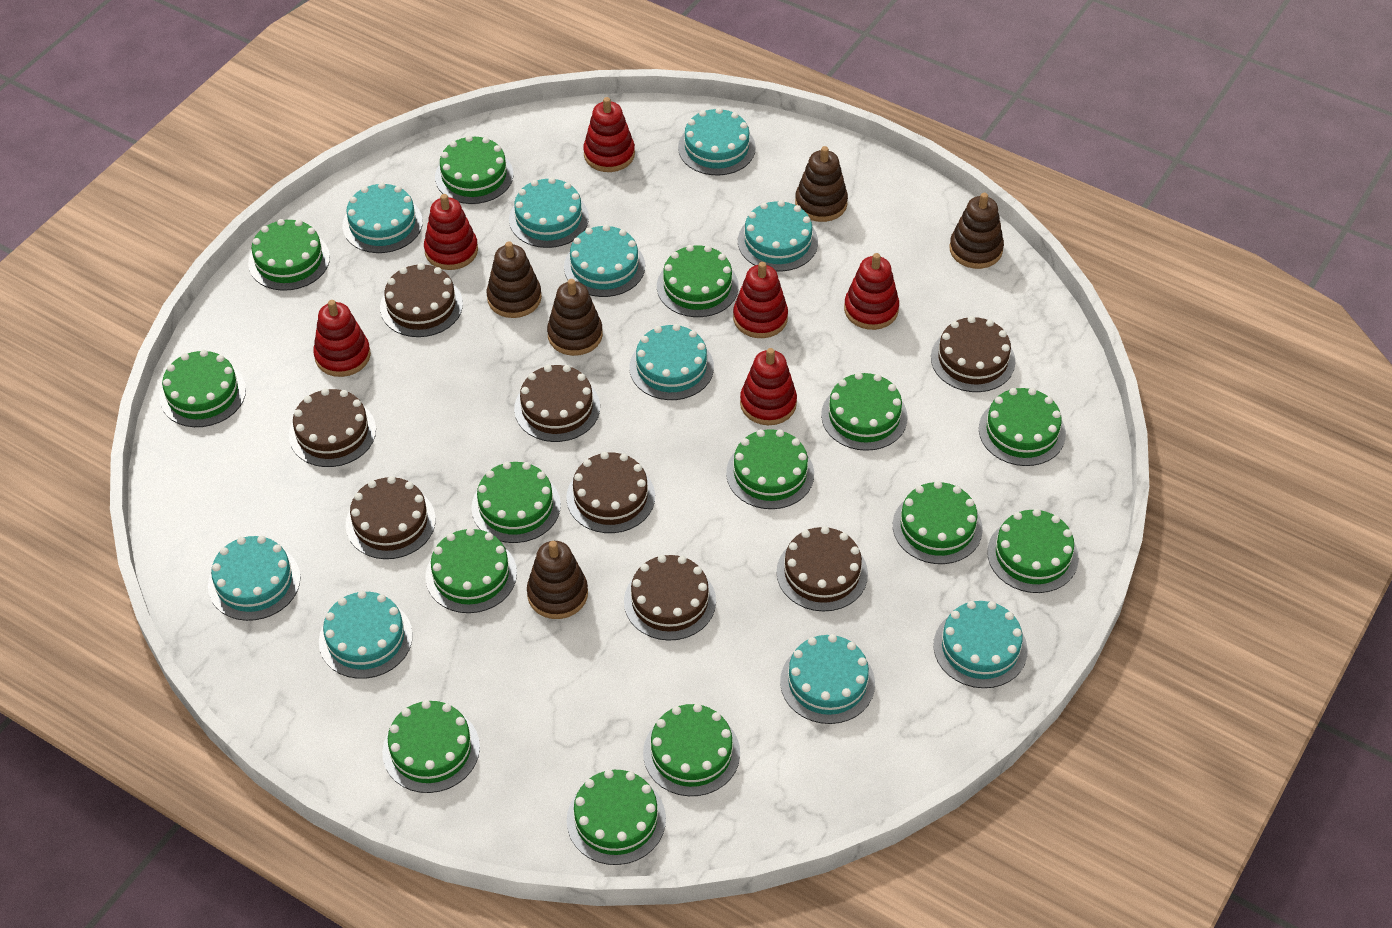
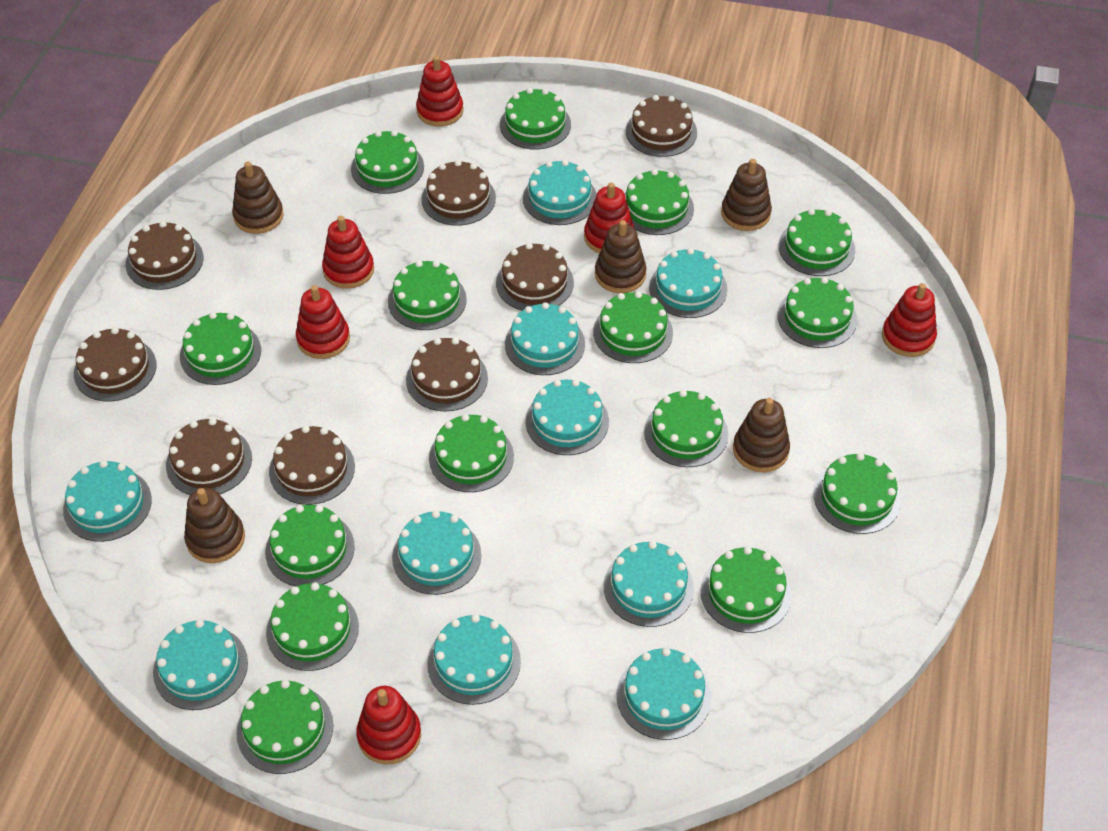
green cake: [159,350,246,427] [248,219,330,291] [382,700,480,793] [425,528,517,613] [435,135,513,204] [471,462,561,543] [567,769,666,865] [643,704,740,796] [657,245,739,317] [726,429,814,509] [821,372,908,451] [893,481,983,564] [979,388,1066,466] [987,509,1079,593] = 14 -> [180,312,261,385] [236,680,333,774] [265,505,355,586] [266,582,359,671] [351,130,424,194] [388,261,467,330] [429,414,514,492] [500,88,571,150] [593,291,673,363] [624,169,694,235] [644,390,728,467] [700,546,792,633] [777,277,857,348] [779,209,855,276] [813,453,901,534] = 15

